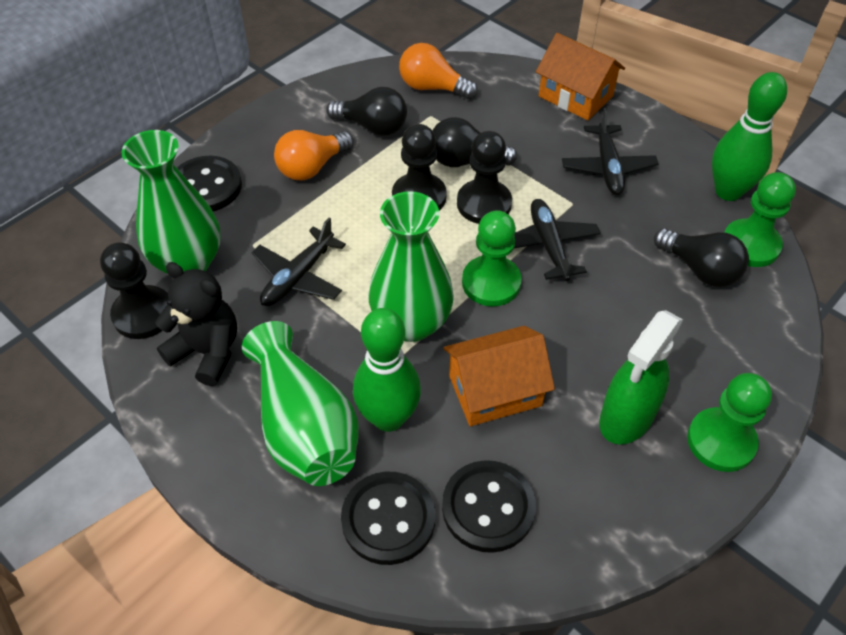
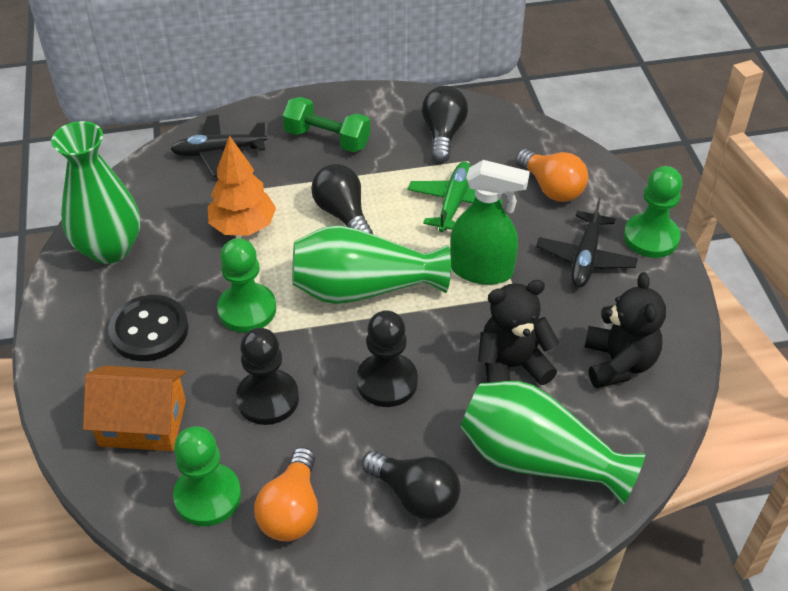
black button: [177,156,242,211] [341,472,435,565] [442,460,536,553] = 3 -> [108,295,189,361] = 1
black pawn: [100,242,169,339] [392,124,447,211] [457,131,512,224] = 3 -> [236,328,299,425] [356,310,418,407] = 2
black plane: [251,218,346,306] [514,199,601,281] [562,108,658,195] = 3 -> [170,115,267,177] [536,197,638,288] = 2
black teddy bear: [155,262,237,386] = 1 -> [478,280,559,385] [585,272,666,388] = 2
green bowling pin: [353,308,421,432] [712,72,787,201] = 2 -> none = 0
green dumbbell: none = 0 -> [282,97,370,152] = 1
green plane: none = 0 -> [407,162,503,232] = 1
orange house: [443,326,555,426] [536,33,625,121] = 2 -> [83,365,186,451] = 1
orange tree: none = 0 -> [208,135,276,236] = 1

